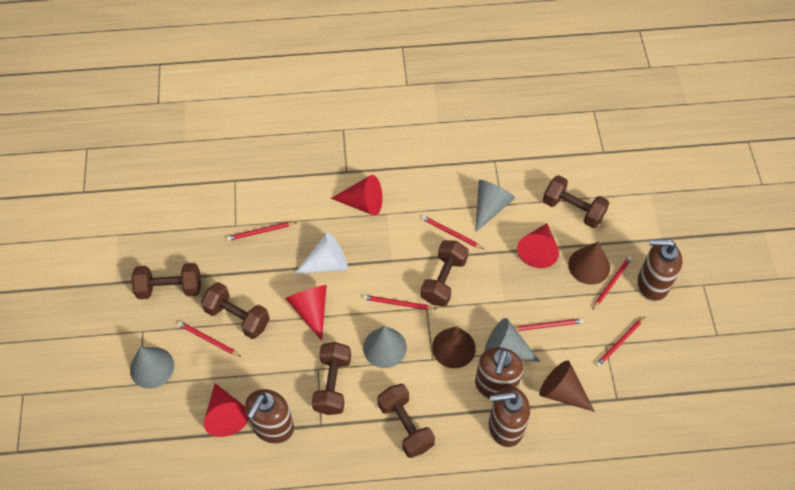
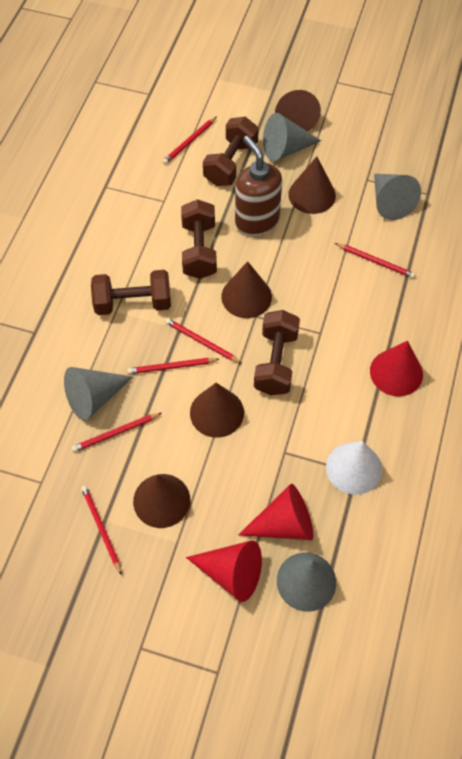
brown cone: [432,326,476,368] [539,361,595,412] [568,242,610,285] = 3 -> [133,474,190,528] [190,383,244,438] [221,261,272,318] [275,90,321,131] [289,156,336,214] = 5
brown dumbbell: [132,263,201,299] [201,282,270,339] [312,342,351,415] [377,384,435,458] [421,240,469,306] [543,175,609,228] = 6 -> [91,270,171,315] [181,199,217,279] [203,117,259,186] [254,310,300,395] = 4
brown soap dispenser: [245,389,294,444] [475,347,523,399] [488,386,530,448] [637,239,683,301] = 4 -> [235,136,282,236] = 1
red cone: [204,383,249,437] [285,285,327,341] [331,175,382,216] [517,223,559,268] = 4 -> [186,540,262,602] [238,484,314,540] [370,341,423,396] = 3
red pencil: [177,321,242,357] [227,222,297,241] [363,295,436,310] [421,215,484,249] [514,318,583,331] [592,256,632,310] [595,317,645,367] = 7 -> [72,413,162,452] [81,486,122,575] [127,358,219,374] [162,116,217,164] [165,318,242,363] [335,243,415,278] = 6

